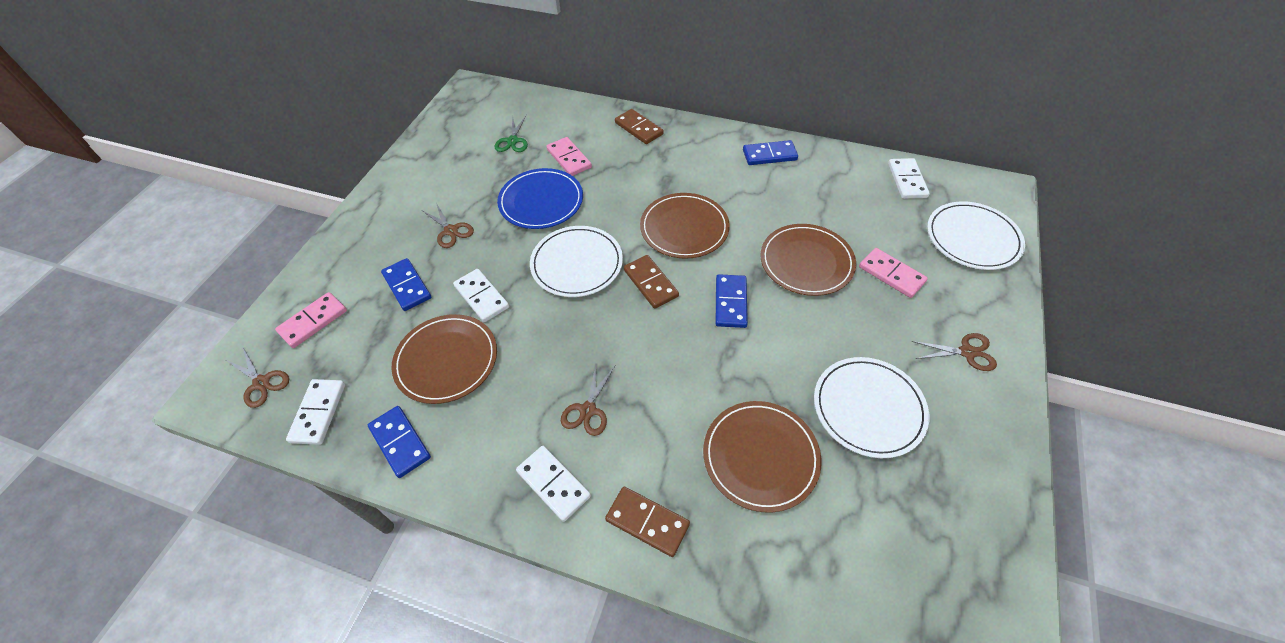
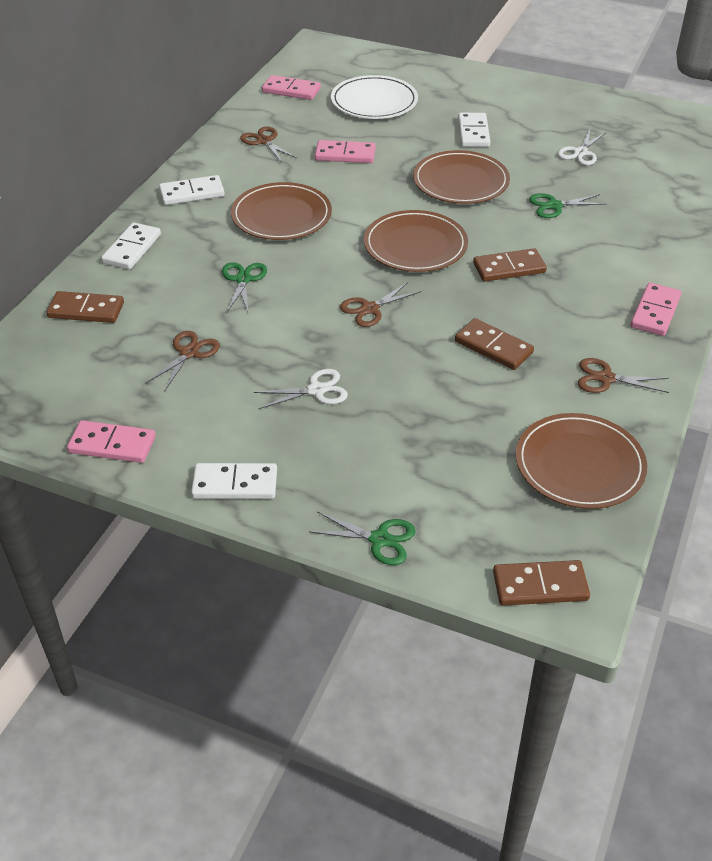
blue domino: [368,406,431,478] [381,258,432,311] [716,274,748,328] [743,140,798,165] = 4 -> none = 0
blue plate: [497,168,583,229] = 1 -> none = 0
brown domino: [605,487,690,557] [615,109,664,144] [624,255,679,309] = 3 -> [46,291,124,323] [455,318,534,370] [473,248,547,282] [493,560,590,606] = 4
green scissors: [494,115,528,152] = 1 -> [222,262,267,312] [309,511,415,565] [529,193,606,218] = 3
pink domino: [275,292,347,348] [546,137,592,176] [859,248,928,298] = 3 -> [67,420,156,463] [262,75,321,100] [315,140,376,163] [631,283,681,336] = 4
white plate: [530,226,623,297] [814,357,929,458] [927,201,1025,270] = 3 -> [331,75,418,119] = 1
white scissors: none = 0 -> [254,369,348,409] [558,130,607,165] = 2

